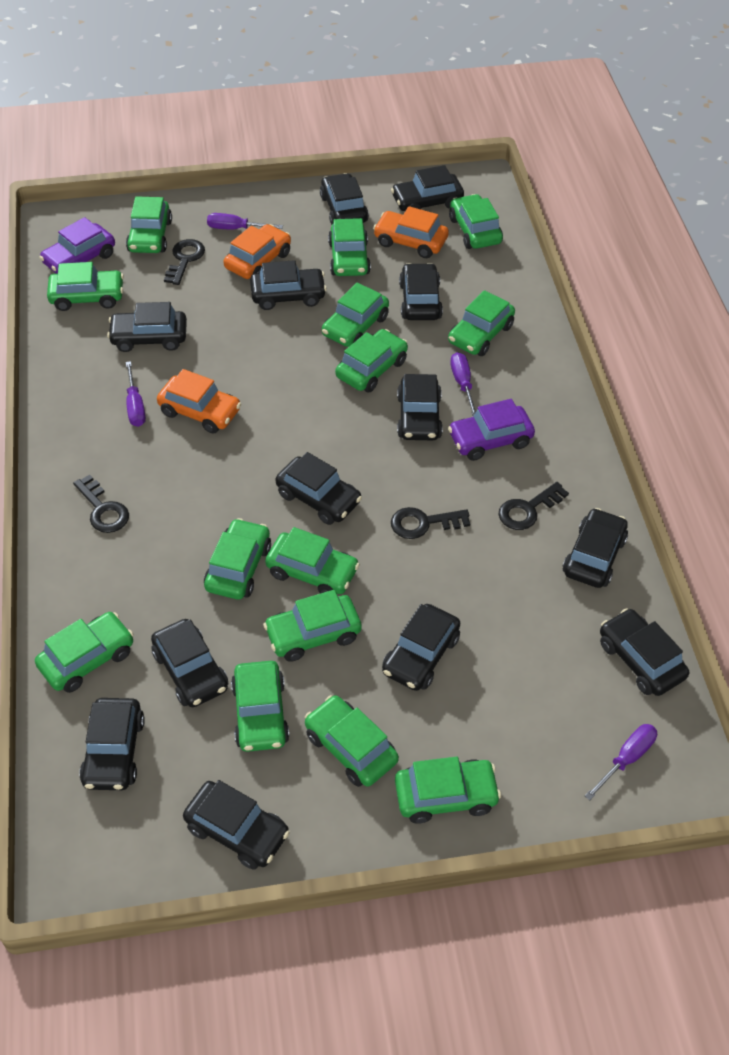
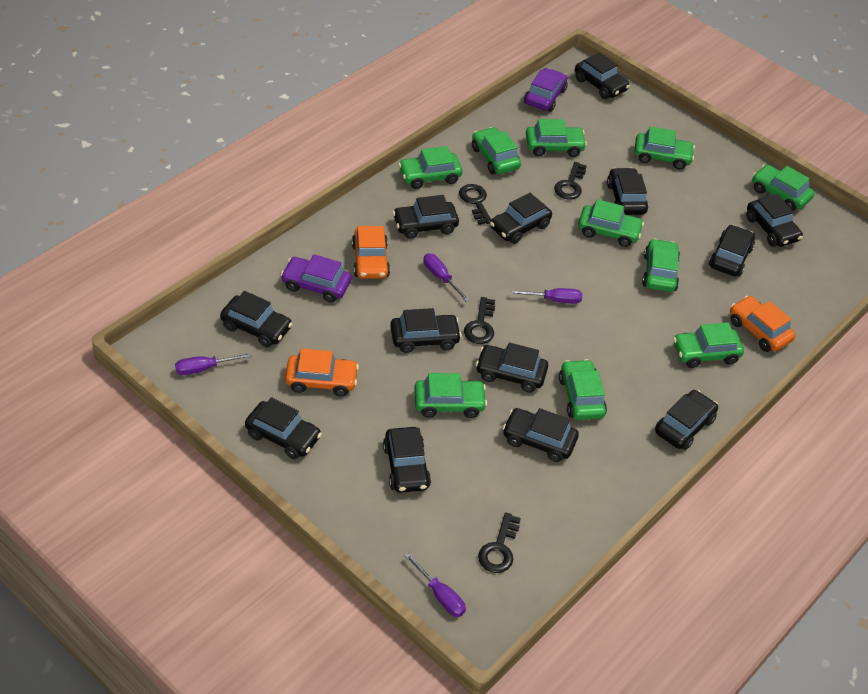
green car: [35,612,134,693] [47,262,124,311] [126,196,172,253] [204,518,271,600] [231,661,289,752] [263,590,362,662] [265,527,360,594] [305,695,399,787] [322,283,389,347] [328,218,371,276] [335,329,408,392] [395,757,501,824] [448,290,515,356] [449,194,503,249] = 14 -> [398,146,463,189] [414,373,487,418] [472,127,521,175] [526,119,587,157] [559,359,607,420] [578,199,644,247] [634,127,695,169] [642,239,680,292] [673,322,744,368] [752,164,815,211] = 10

